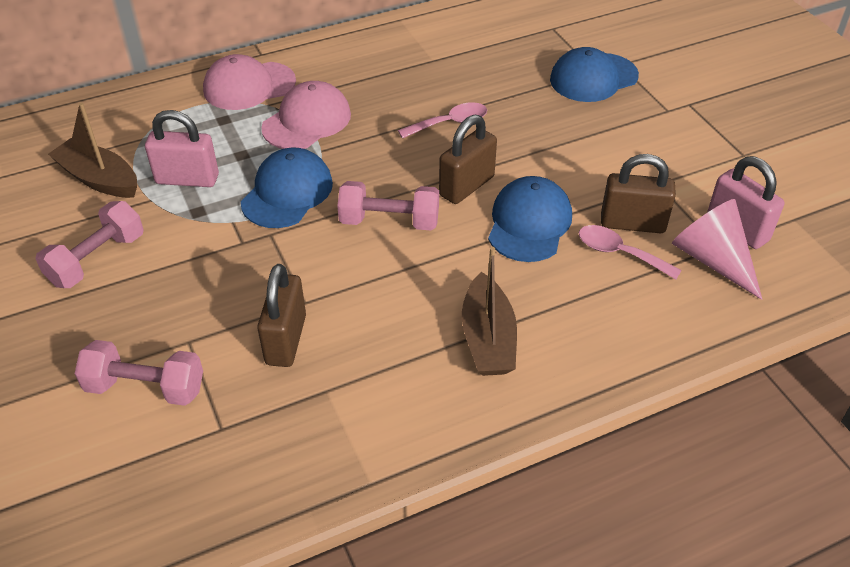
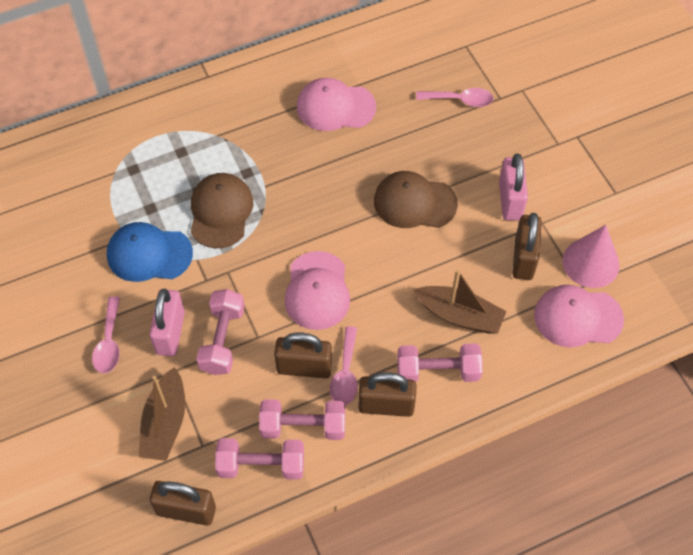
blue cap: [241,147,333,228] [488,176,572,262] [550,47,639,102] = 3 -> [107,222,193,282] = 1
brown cap: none = 0 -> [191,173,253,248] [374,171,458,228] = 2
brown padlock: [257,264,306,367] [439,115,497,204] [601,154,676,233] = 3 -> [150,481,216,525] [274,333,332,378] [358,372,417,417] [512,213,542,280] = 4
pink cap: [203,54,296,110] [261,81,351,149] = 2 -> [284,251,350,330] [297,78,376,131] [534,285,624,347] = 3
pink dumbbell: [35,201,144,288] [75,340,203,406] [337,181,439,230] = 3 -> [196,289,245,375] [215,438,304,480] [259,399,345,440] [397,343,483,382] = 4
pink spoon: [398,102,487,139] [579,225,682,279] = 2 -> [92,296,120,373] [330,326,357,405] [416,88,493,107] = 3

